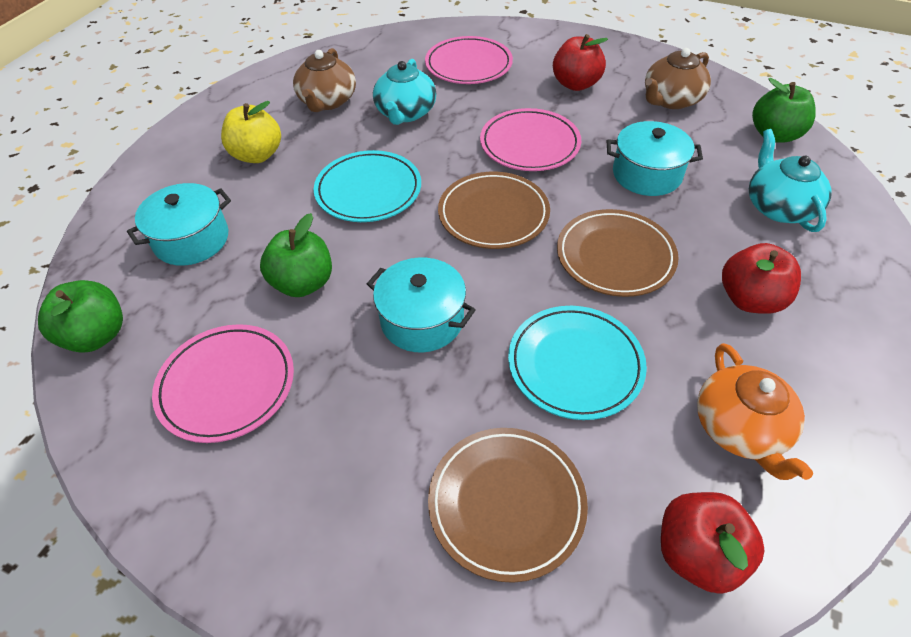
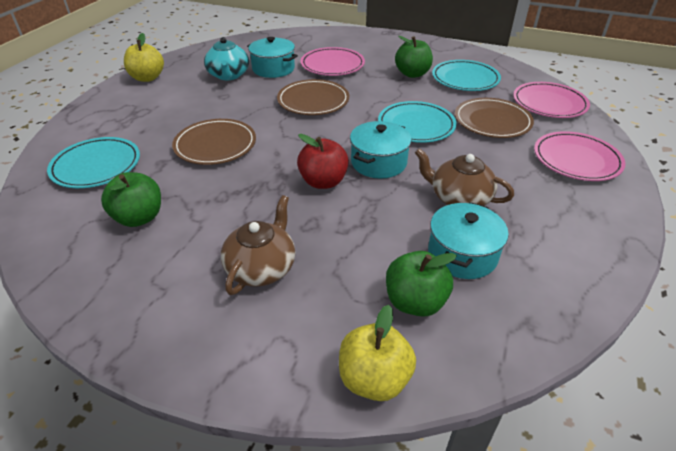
orange teapot: [697,343,813,480] = 1 -> none = 0
red apple: [553,34,608,91] [661,492,765,594] [722,243,801,314] = 3 -> [297,134,349,189] = 1
turquoise plate: [314,150,421,222] [508,306,647,420] = 2 -> [47,137,140,188] [378,101,456,143] [432,60,501,91] = 3
turquoise teapot: [373,59,436,125] [749,129,832,232] = 2 -> [204,37,249,80] = 1
yellow apple: [221,101,281,163] = 1 -> [124,33,164,82] [339,305,416,401] = 2

